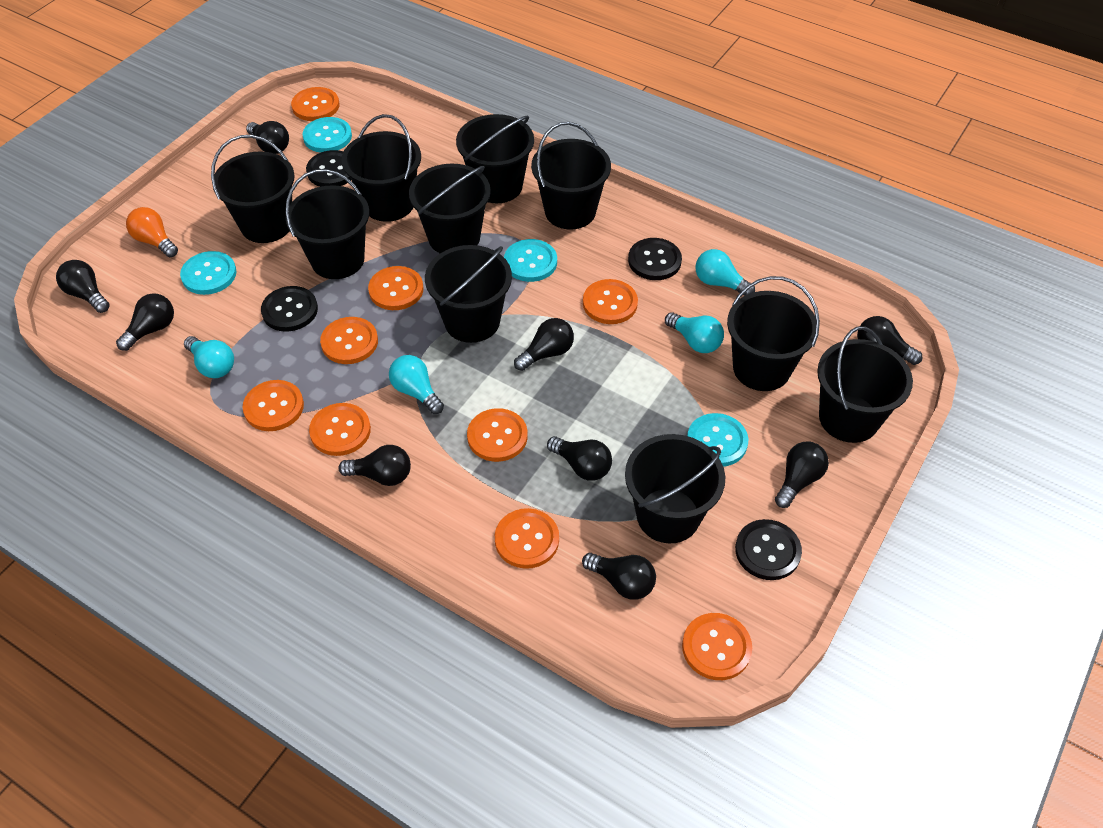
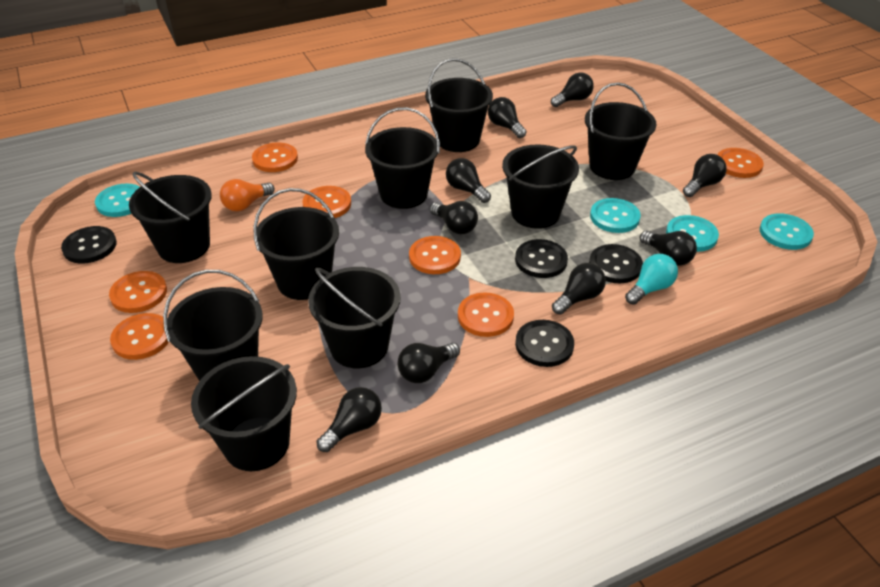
black bucket: [211,135,295,243] [286,169,369,279] [341,114,421,222] [409,164,491,253] [425,245,512,343] [456,114,534,203] [531,122,611,230] [625,434,725,543] [727,276,820,391] [817,326,913,443] = 10 -> [129,172,212,263] [163,270,263,381] [191,356,297,471] [253,188,339,300] [308,267,401,368] [365,107,440,209] [425,58,493,152] [502,144,579,229] [585,82,657,180] = 9
orange button: [243,380,304,431] [291,87,339,121] [309,403,371,456] [320,317,378,364] [368,266,423,310] [467,408,528,462] [495,508,559,569] [583,279,638,324] [682,613,752,680] = 9 -> [109,271,167,313] [110,313,169,360] [252,142,298,172] [303,186,351,218] [409,236,461,274] [458,292,514,337] [717,148,764,178] = 7
turquoise light bulb: [184,336,234,378] [389,355,444,414] [665,312,724,353] [695,249,755,296] = 4 -> [625,254,678,305] = 1

